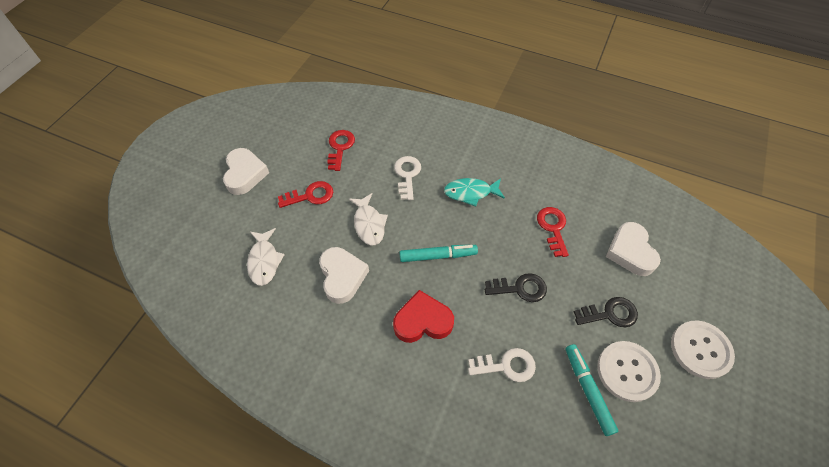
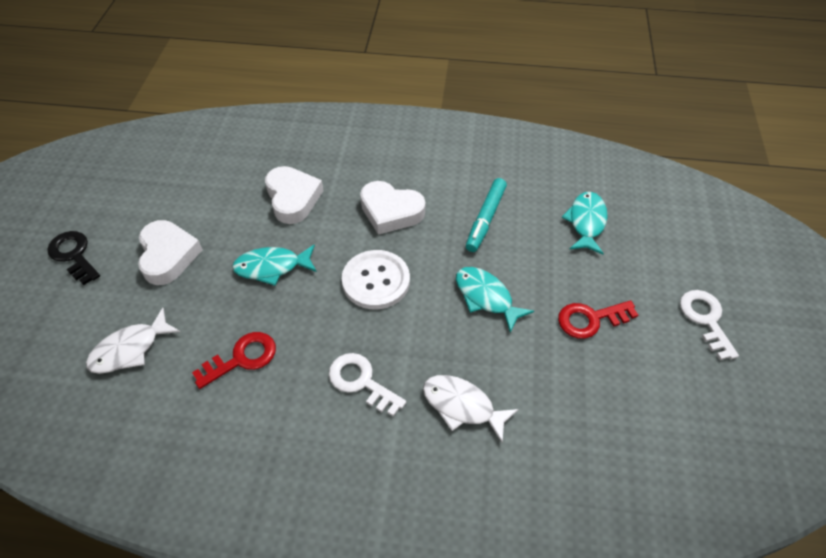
black key: [485,273,547,302] [574,297,638,327] = 2 -> [47,231,100,285] = 1
red heart: [393,290,454,343] = 1 -> none = 0
red key: [278,181,333,208] [327,130,355,171] [537,207,569,257] = 3 -> [192,332,276,389] [558,300,638,339] = 2
turquoise fish: [444,178,505,207] = 1 -> [232,245,317,286] [456,267,534,333] [562,192,608,255] = 3
turquoise marker: [399,245,478,262] [565,344,618,436] = 2 -> [466,178,507,252] = 1
white button: [597,341,661,402] [671,320,735,379] = 2 -> [342,250,410,309] = 1

